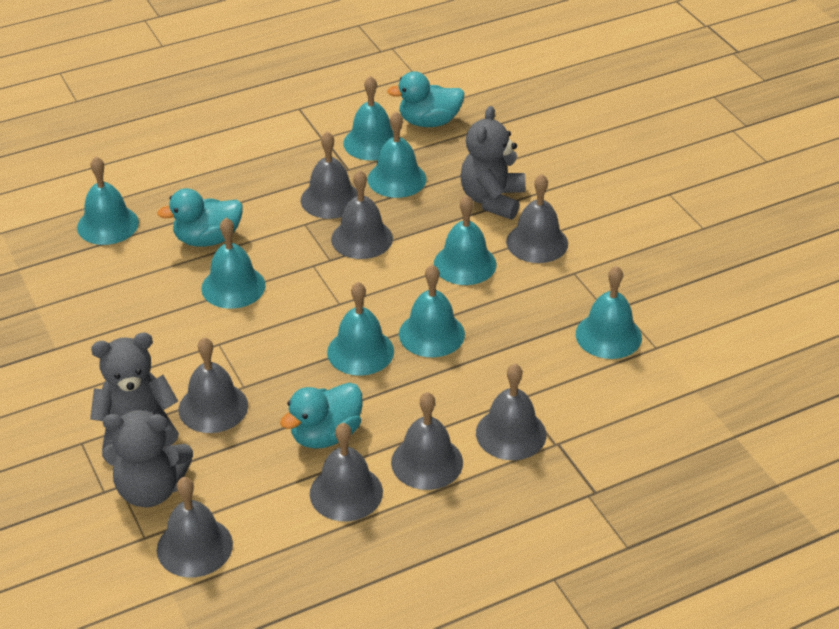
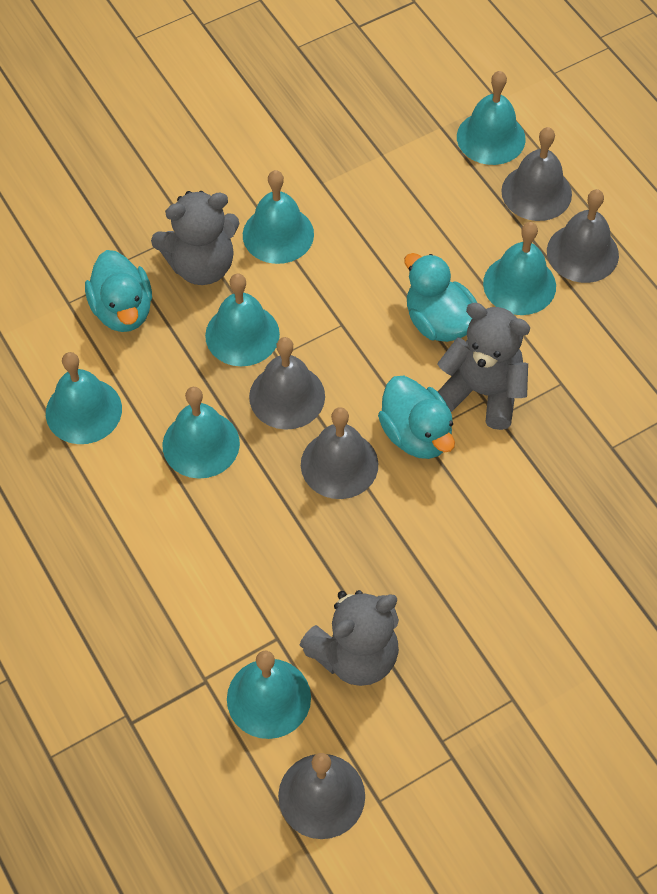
grey bell: [157,477,233,577] [178,337,248,433] [301,132,357,219] [310,423,383,521] [331,170,393,259] [391,392,463,490] [476,364,546,460] [506,174,568,263] = 8 -> [249,337,325,430] [278,753,365,839] [301,407,378,499] [501,127,572,221] [547,189,619,283] = 5
turquoise bell: [77,157,139,245] [201,218,266,309] [327,282,394,376] [343,76,394,161] [368,111,427,198] [399,264,465,357] [434,195,497,285] [576,266,642,359] = 8 -> [46,352,122,444] [162,387,240,479] [205,274,280,366] [227,651,311,739] [243,170,314,264] [457,71,526,165] [483,222,556,315] = 7

